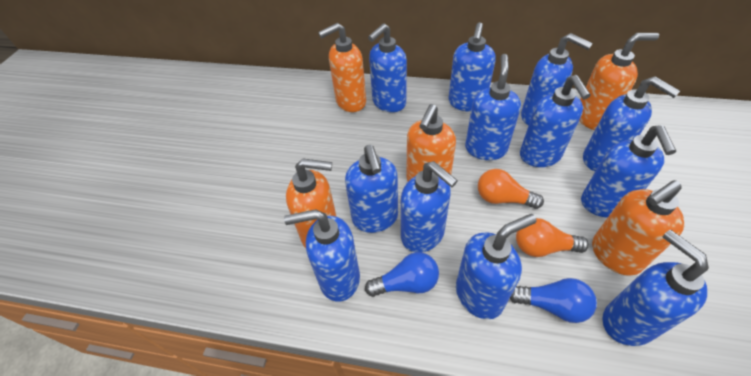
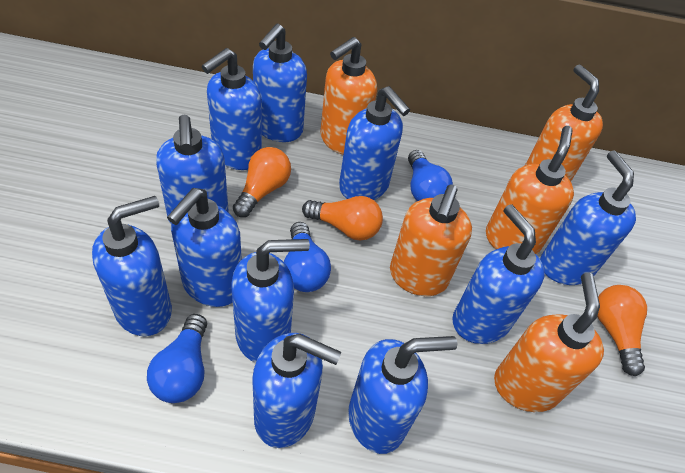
blue light bulb: [365,252,439,297] [510,278,597,323] = 2 -> [147,314,207,403] [284,222,331,292] [408,150,453,201] = 3
blue soap dispenser: [284,209,360,301] [345,145,398,233] [368,23,407,112] [401,161,458,252] [449,22,496,112] [456,214,537,319] [465,54,521,160] [520,75,591,167] [521,33,593,125] [581,125,676,217] [583,76,680,171] [603,230,709,346] = 12 -> [92,196,172,336] [156,115,229,224] [167,188,242,307] [202,48,262,170] [231,239,310,363] [252,333,341,448] [253,24,307,142] [339,86,410,200] [348,336,457,454] [452,204,545,344] [540,150,636,285] = 11
orange light bulb: [478,169,544,209] [516,218,589,257] = 2 -> [233,147,291,217] [302,196,383,241] [597,285,647,377] = 3

